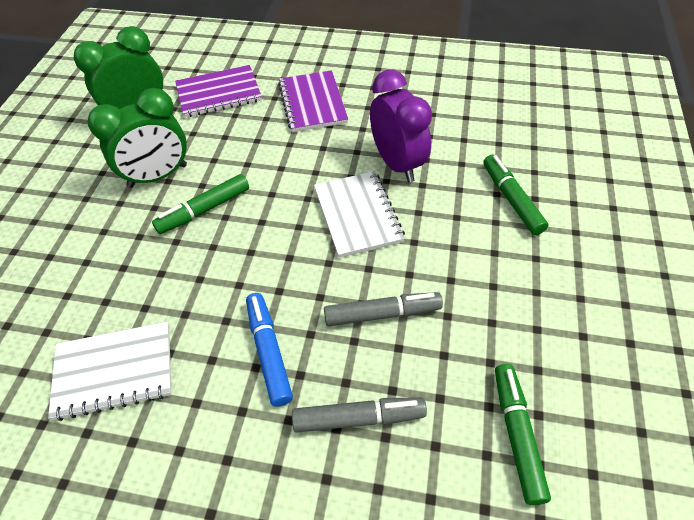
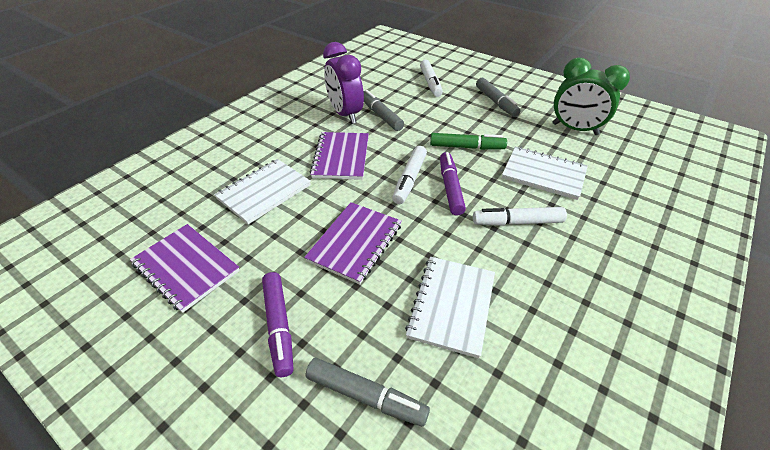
blue marker: [246,293,293,407] = 1 -> none = 0
green clock: [74,26,163,109] [88,88,187,188] = 2 -> [552,58,630,135] = 1
green marker: [152,174,249,234] [483,155,549,235] [495,364,551,505] = 3 -> [430,133,507,150] = 1
grey marker: [292,397,427,433] [324,292,443,326] = 2 -> [306,358,430,427] [364,90,404,131] [476,78,521,117] = 3
purple marker: none = 0 -> [262,272,294,377] [440,152,466,216] = 2
purple notebook: [175,65,262,118] [278,70,348,132] = 2 -> [130,224,240,313] [304,202,402,284] [310,132,369,180] = 3
white marker: none = 0 -> [392,146,427,204] [420,60,443,97] [473,207,567,226] = 3
white notebook: [48,322,172,421] [314,171,405,258] = 2 -> [214,159,311,224] [405,257,495,358] [502,146,588,200] = 3

